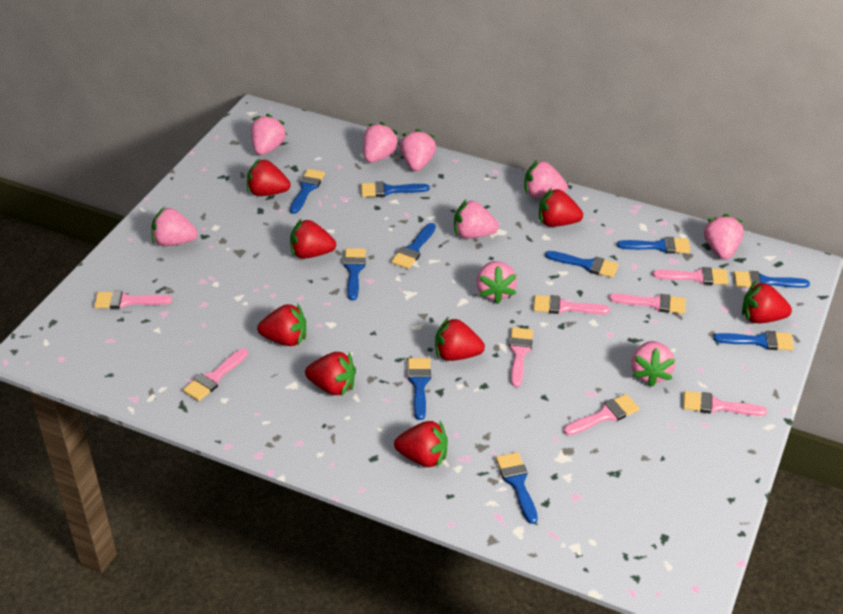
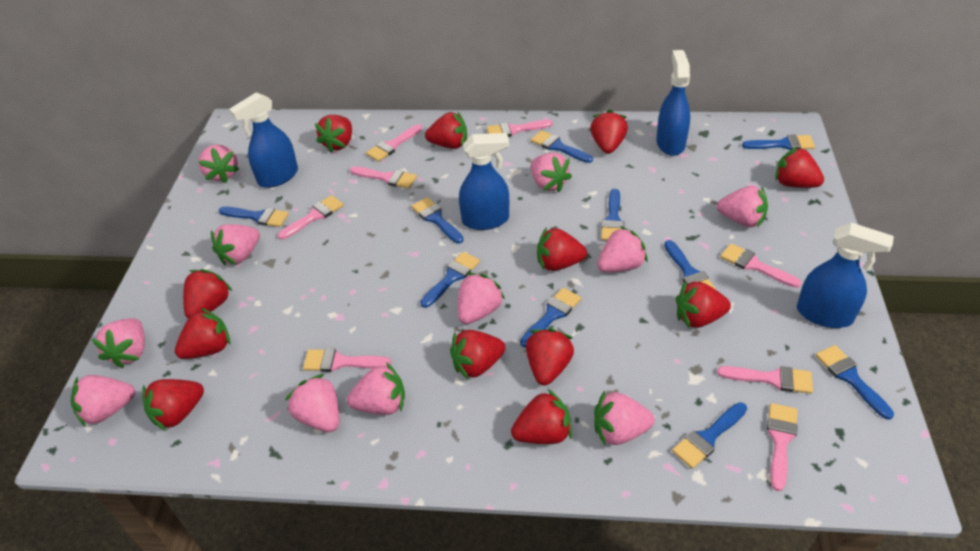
blue spray bottle: none = 0 -> [229,92,298,188] [459,133,509,230] [656,50,690,156] [797,222,894,328] = 4
pink strawberry: [151,207,198,246] [251,114,287,155] [363,122,400,163] [400,129,436,171] [454,199,499,239] [476,261,517,304] [524,160,568,198] [631,341,675,387] [704,214,744,260] = 9 -> [71,375,135,426] [92,318,145,369] [198,145,239,183] [211,224,260,266] [285,374,339,432] [347,362,405,415] [458,273,505,324] [531,153,572,192] [594,391,655,446] [597,226,647,272] [717,186,768,227] = 11
red strawberry: [247,159,291,196] [257,303,306,346] [290,218,336,259] [305,352,356,396] [394,421,448,467] [435,317,485,361] [539,188,583,227] [742,281,792,323] = 8 -> [142,379,204,431] [175,308,230,359] [183,269,232,319] [315,115,352,153] [425,112,467,149] [450,330,506,380] [511,389,572,444] [526,328,574,385] [537,227,587,271] [590,110,628,154] [676,281,731,328] [775,147,824,188] = 12

